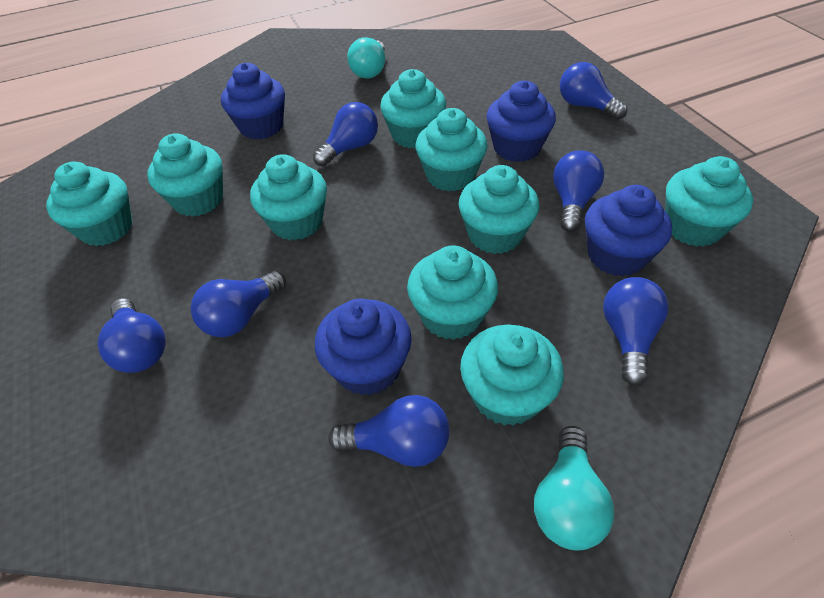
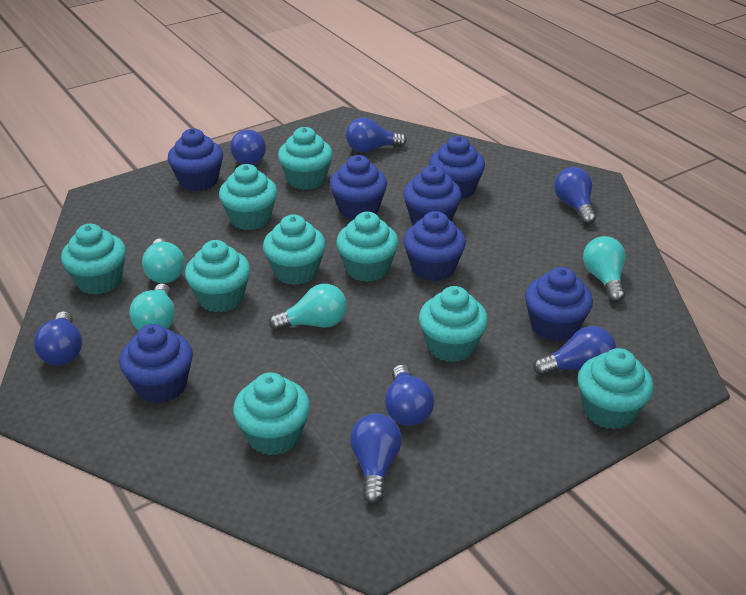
blue cupcake: [221,63,285,140] [315,299,412,396] [486,81,556,162] [585,185,672,277] = 4 -> [119,324,193,403] [168,128,223,191] [330,155,387,220] [403,165,462,225] [403,211,466,281] [429,136,485,199] [525,267,593,342] = 7
turquoise light bulb: [347,37,385,79] [534,426,614,550] = 2 -> [129,284,175,330] [142,238,185,283] [269,284,347,331] [583,236,626,303] = 4

